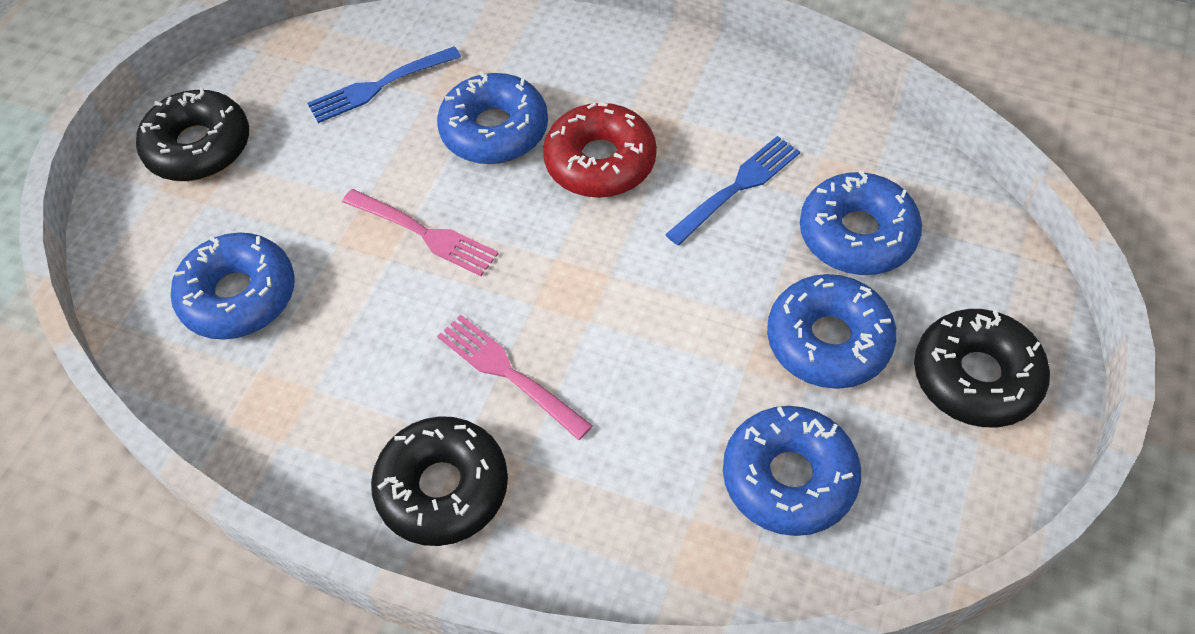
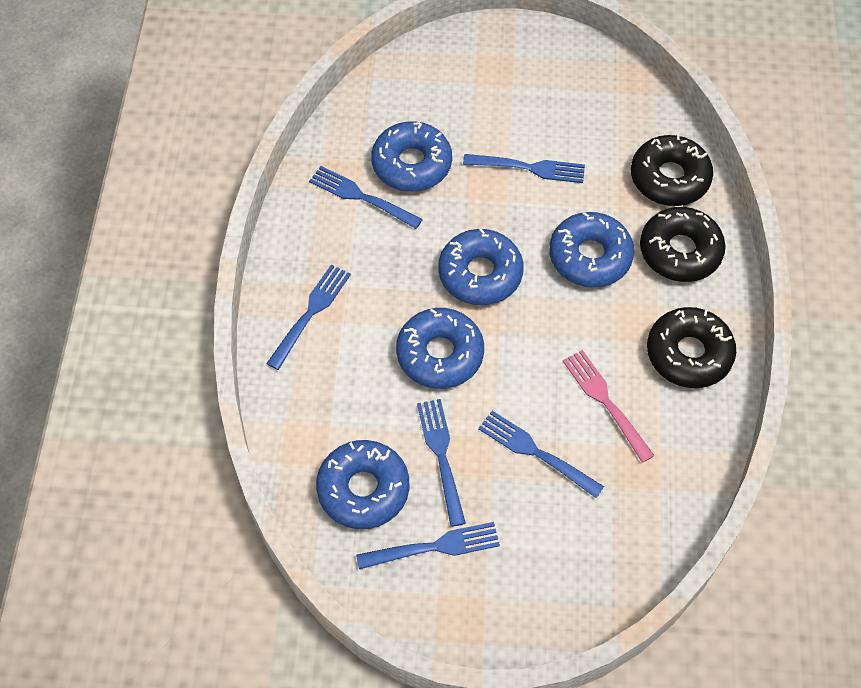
blue fork: [307,46,461,123] [665,136,800,245] = 2 -> [266,264,351,370] [309,166,423,229] [356,522,500,569] [417,399,466,527] [463,154,585,183] [478,411,604,498] = 6
pink fork: [342,189,499,276] [437,315,593,440] = 2 -> [563,350,654,463] = 1
red donut: [543,102,657,198] = 1 -> none = 0

